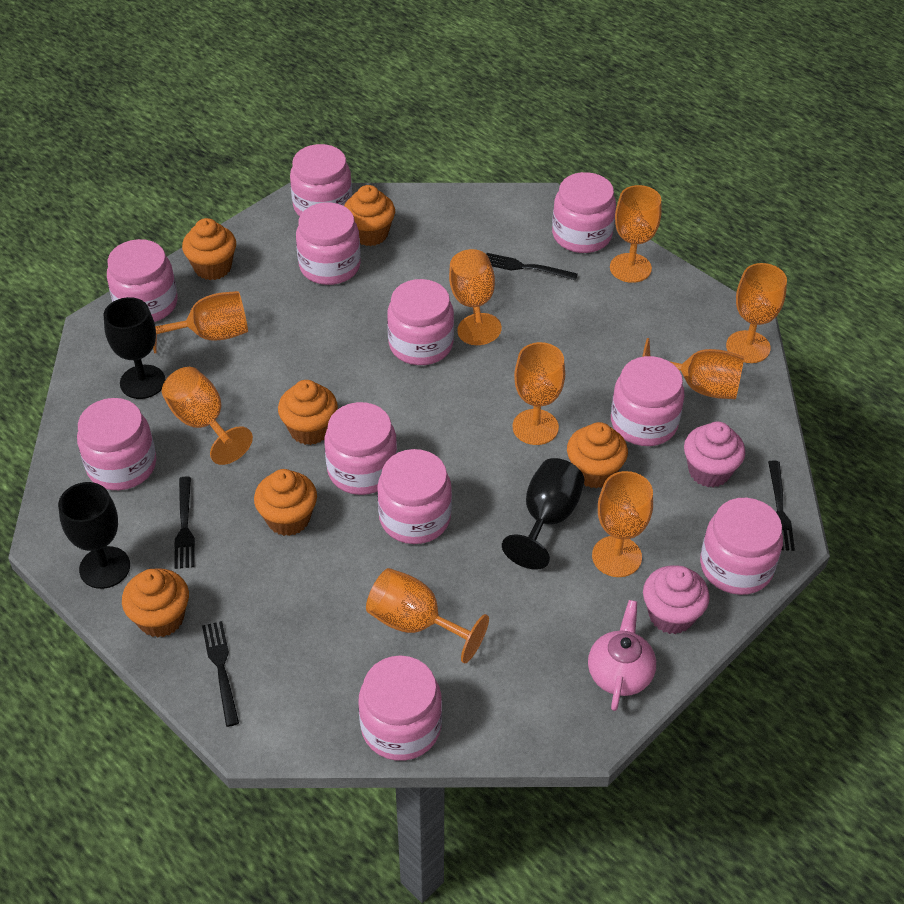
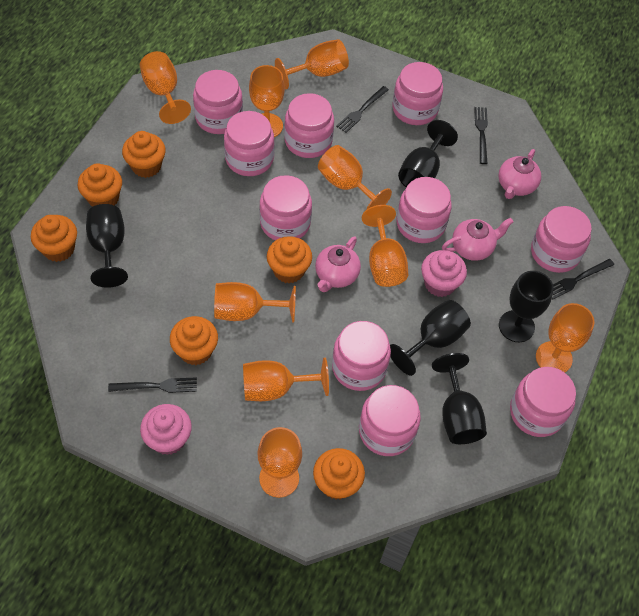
black goblet: [58,482,130,589] [103,297,165,399] [502,458,585,570] = 3 -> [86,204,128,288] [390,300,471,376] [398,120,458,187] [432,353,487,444] [499,271,554,342] = 5
pink jar: [77,398,156,490] [107,239,177,322] [290,144,352,216] [296,202,361,285] [324,402,397,495] [358,655,442,761] [377,449,452,544] [387,279,454,365] [552,172,616,253] [611,356,685,446] [700,498,783,595] = 11 -> [193,70,243,134] [224,111,275,176] [260,175,312,240] [284,93,334,158] [332,321,391,391] [359,385,421,456] [392,62,443,125] [396,177,452,243] [510,367,576,437] [531,206,592,273] = 10
pink teapot: [588,600,656,711] = 1 -> [315,236,361,292] [442,218,514,261] [498,149,541,199] = 3

